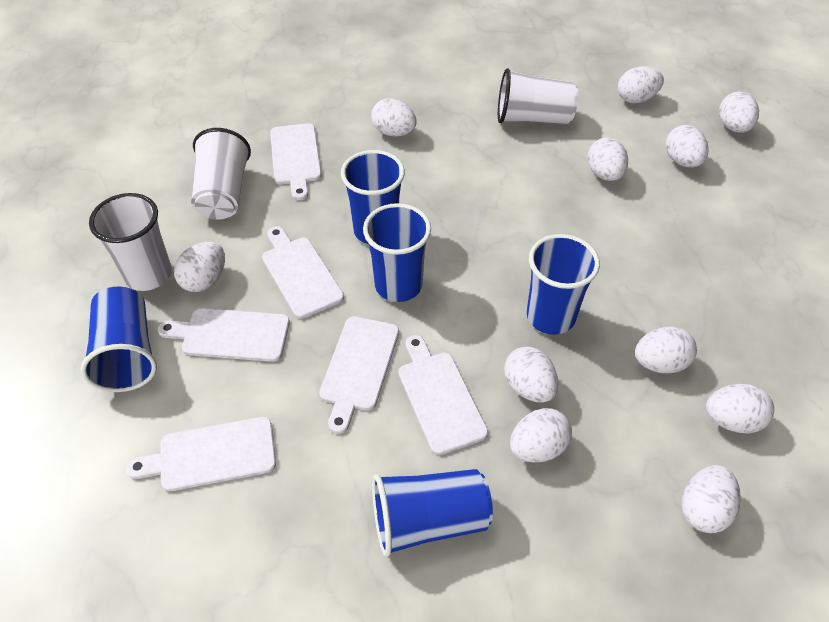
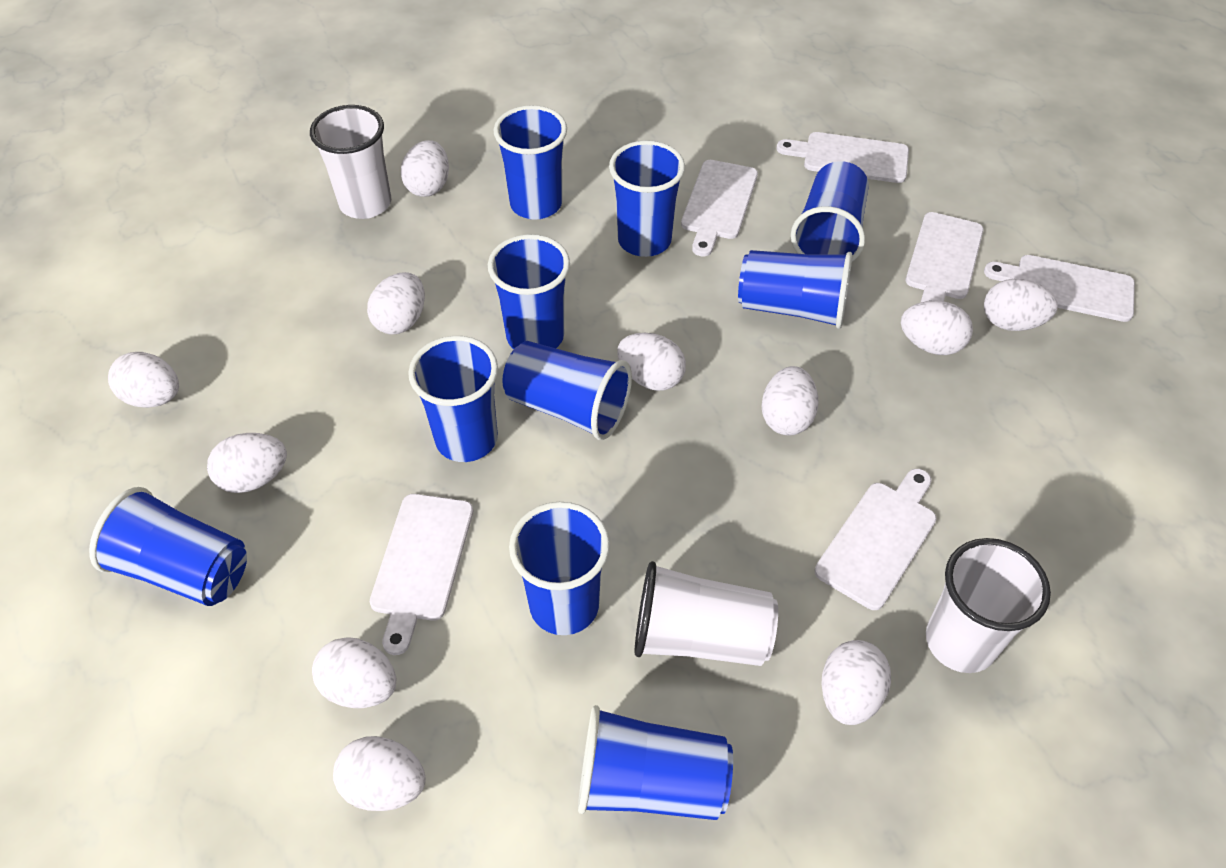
blue cup: [81,286,157,392] [341,150,405,244] [363,203,431,302] [372,469,493,557] [527,234,600,335] = 5 -> [89,487,247,606] [408,336,498,462] [488,234,570,349] [494,105,567,220] [502,341,632,440] [509,502,610,635] [578,705,733,820] [609,140,685,257] [738,250,852,329] [791,161,869,261] = 10

